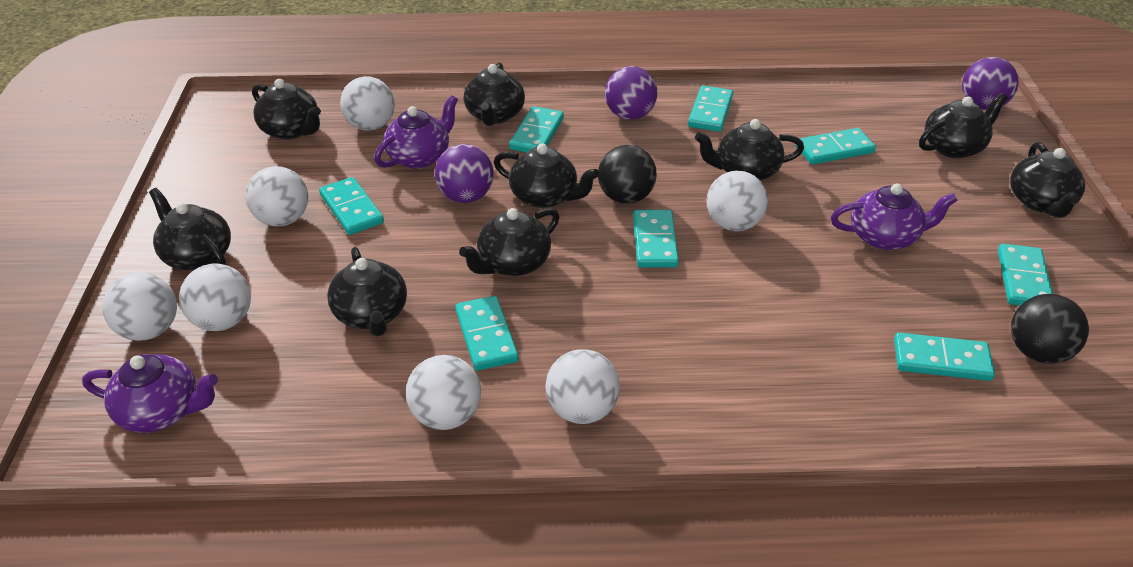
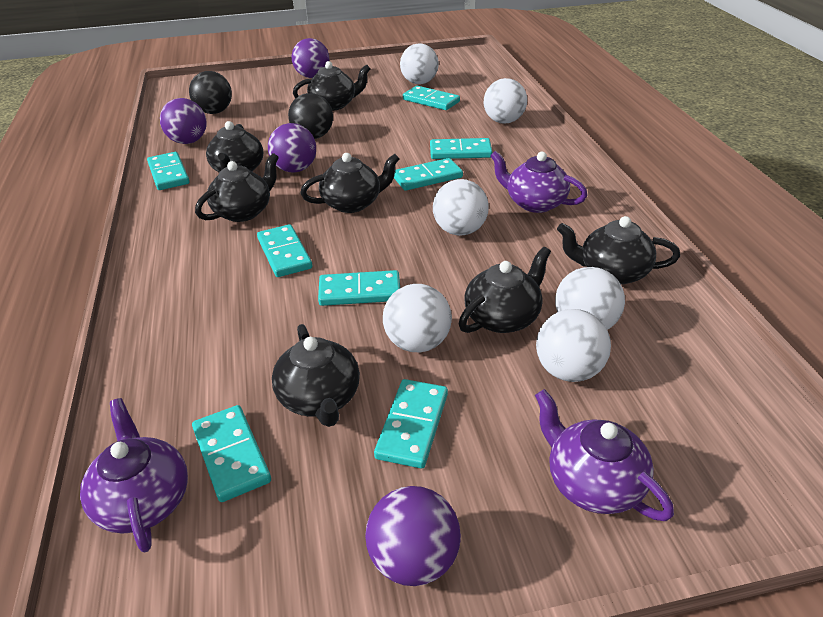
black teapot: [149,188,231,270] [252,79,321,140] [327,247,407,336] [459,208,559,276] [464,62,525,126] [494,144,599,208] [695,119,804,180] [919,93,1008,158] [1010,142,1085,218] = 9 -> [195,153,279,222] [206,121,263,172] [272,324,360,427] [293,61,371,111] [300,153,400,213] [458,247,551,333] [557,216,680,285] = 7
purple ball: [435,144,494,203] [605,66,657,120] [962,57,1019,110] = 3 -> [160,98,207,144] [268,123,316,173] [292,38,329,78] [365,486,461,586] = 4
white ball: [102,272,177,341] [179,264,251,331] [246,166,308,227] [340,76,395,130] [406,355,481,430] [545,349,620,424] [707,171,768,231] = 7 -> [383,284,452,352] [400,43,439,84] [433,179,489,236] [484,78,527,124] [536,309,611,382] [555,267,625,330] = 6

